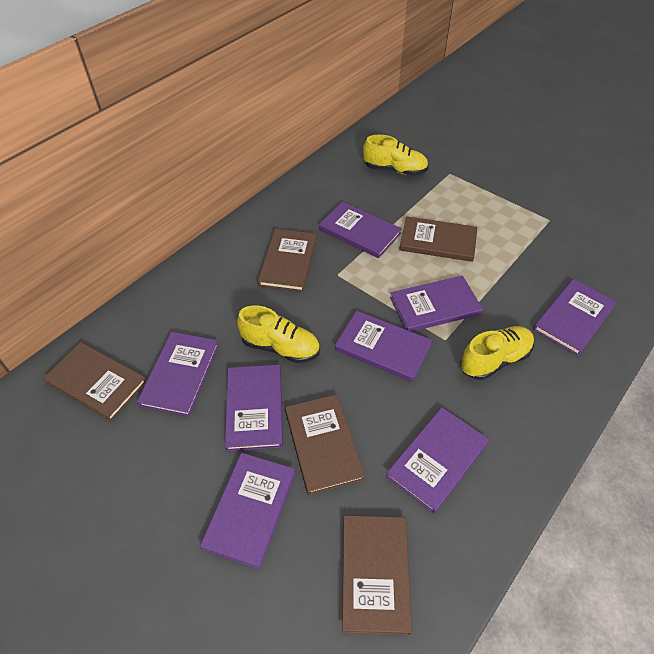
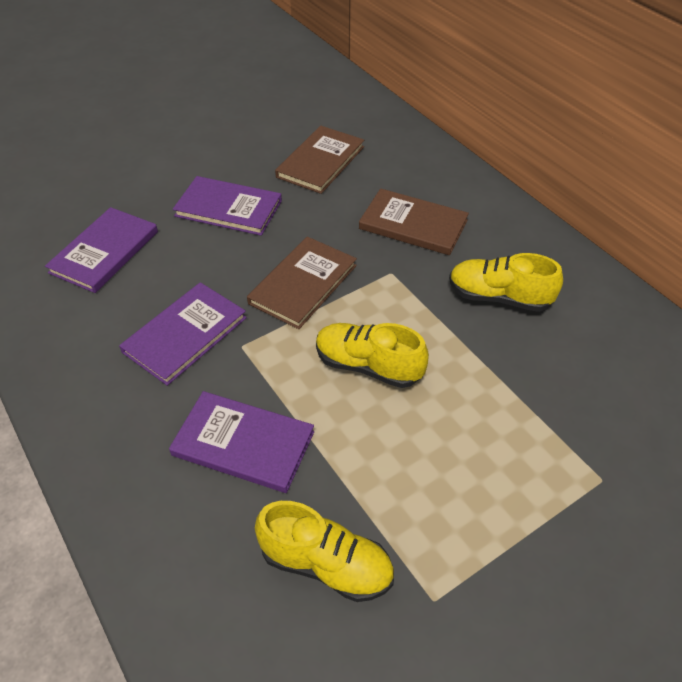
brown book: [43,342,147,421] [258,229,317,292] [285,394,365,495] [342,515,412,635] [399,216,477,262] = 5 -> [247,237,357,329] [275,126,364,194] [359,188,469,255] = 3
purple book: [137,332,219,417] [200,453,296,569] [225,364,283,452] [319,202,402,258] [335,311,432,382] [386,407,489,514] [390,275,483,332] [533,279,617,356] = 8 -> [45,207,158,293] [119,282,247,386] [169,391,314,493] [173,176,282,236] = 4

